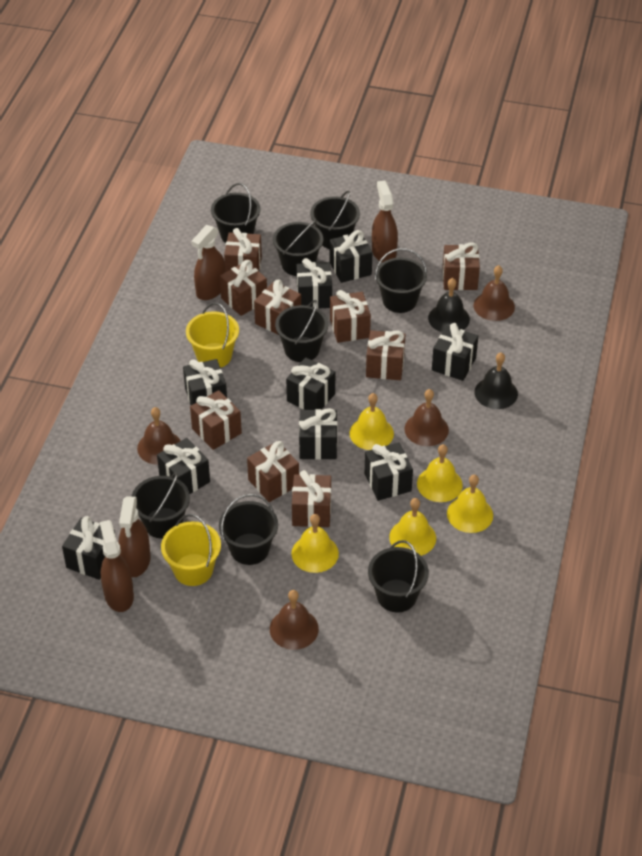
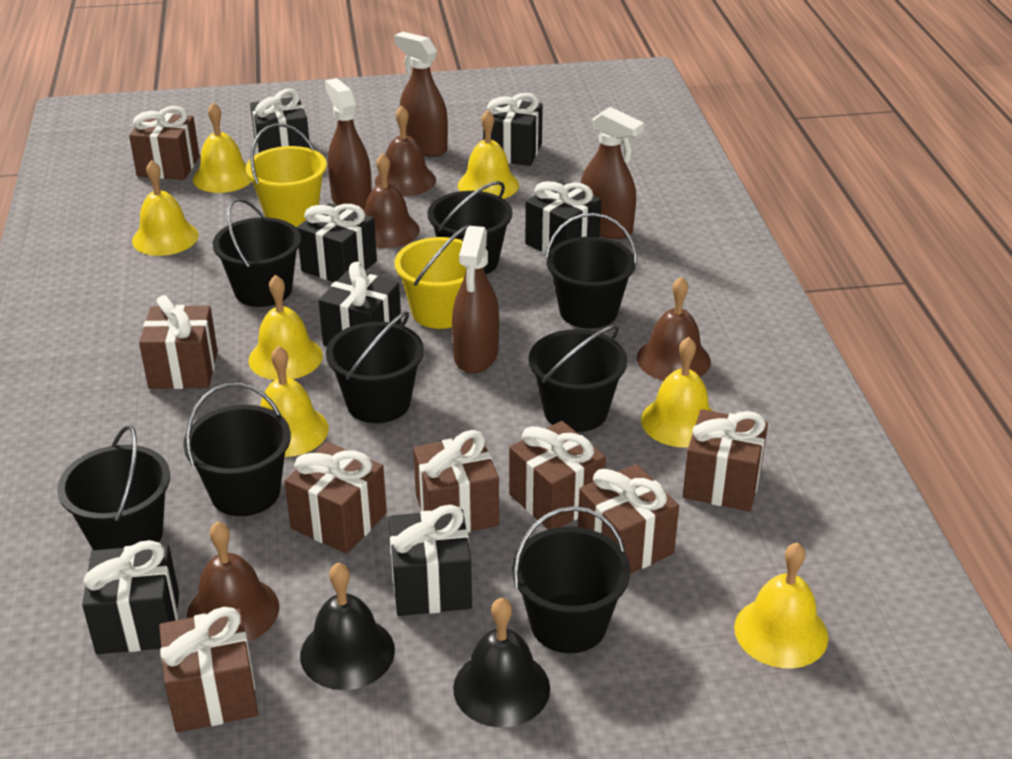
black gift: [62,516,116,580] [157,438,210,494] [183,359,227,405] [286,358,335,410] [296,258,332,309] [299,408,337,460] [330,230,372,283] [364,442,413,501] [432,323,478,381] = 9 -> [82,540,179,654] [250,89,310,153] [297,203,377,282] [318,262,401,346] [389,505,472,616] [483,93,543,166] [525,181,601,254] = 7
brown gift: [190,390,242,450] [220,260,267,316] [224,228,262,272] [247,441,299,502] [254,279,301,335] [292,470,331,527] [330,290,371,343] [366,330,405,380] [443,242,480,290] = 9 -> [129,106,200,180] [139,295,218,389] [159,607,258,733] [285,442,387,554] [413,430,499,533] [509,421,606,529] [578,464,679,574] [683,409,768,511] = 8
yellow bell: [291,514,339,573] [350,393,394,450] [389,498,436,556] [417,444,463,502] [447,475,493,533] = 5 -> [132,160,199,256] [193,103,252,193] [249,275,323,380] [260,346,329,457] [458,110,519,199] [641,337,713,447] [734,542,828,668] = 7

